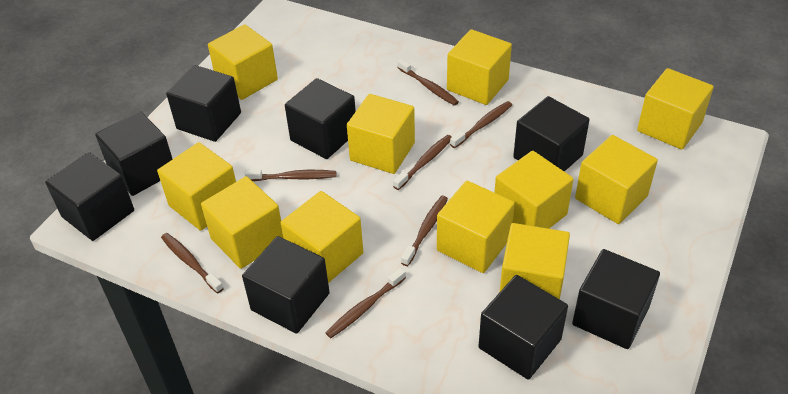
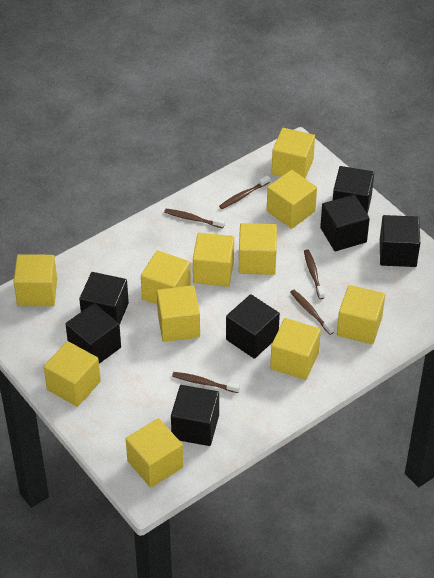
black cube: [45,152,134,241] [95,111,172,196] [166,65,241,142] [242,236,330,334] [285,78,356,159] [479,275,568,380] [513,96,590,172] [572,249,660,349] = 8 -> [66,303,121,364] [79,272,129,325] [171,385,219,446] [226,294,280,359] [320,194,370,251] [333,166,374,214] [380,215,420,267] = 7
brown toothbrush: [161,233,224,293] [245,169,336,181] [326,268,406,338] [393,135,452,190] [397,59,459,106] [401,196,448,266] [450,101,512,148] = 7 -> [164,209,225,228] [172,372,240,393] [219,175,270,209] [290,290,334,335] [304,249,324,299] = 5

